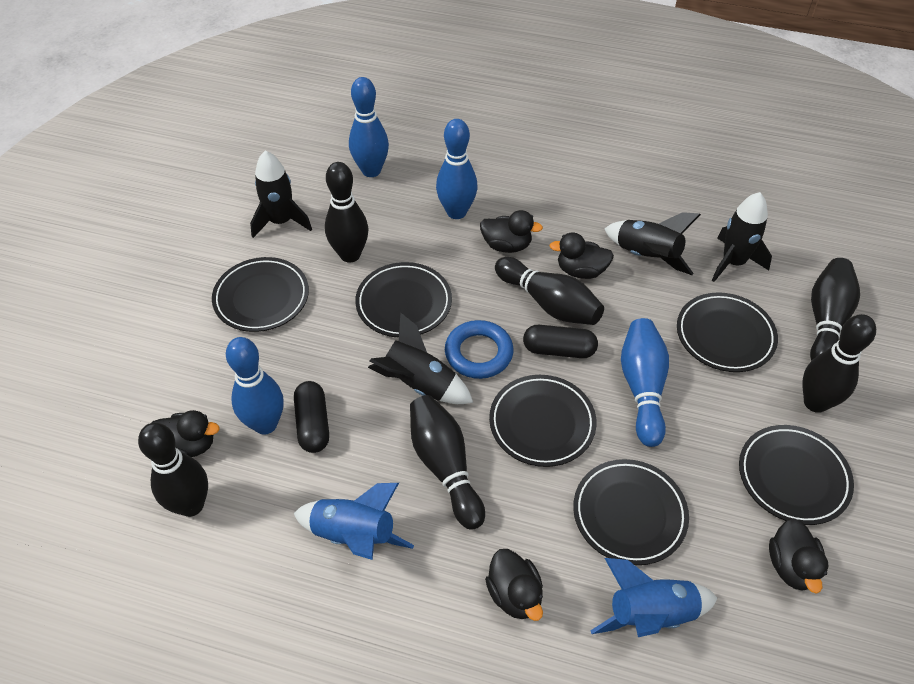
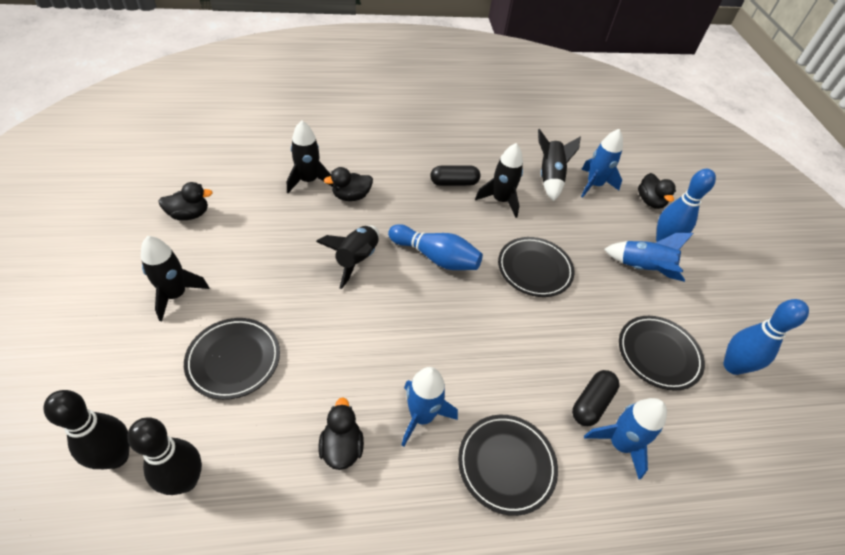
black bowling pin: [138,423,208,517] [325,162,368,263] [410,395,485,530] [495,257,604,325] [803,314,876,413] [810,258,860,361] = 6 -> [43,390,130,469] [127,417,202,495] = 2
black duck: [152,410,220,457] [480,210,543,253] [485,549,543,621] [549,233,614,279] [769,518,828,594] = 5 -> [158,182,213,220] [318,397,364,470] [324,167,373,201] [638,173,676,209] = 4
black plate: [212,257,309,332] [355,262,452,338] [489,375,597,467] [573,459,689,565] [677,292,778,372] [739,425,854,525] = 6 -> [184,318,280,400] [458,415,558,516] [498,237,575,297] [619,316,705,391] = 4
black rocket: [250,151,312,238] [368,312,473,404] [604,212,701,275] [712,192,772,282] = 4 -> [141,236,209,321] [287,121,334,193] [316,225,379,289] [475,143,523,218] [538,129,581,201] = 5
blue bowling pin: [226,337,284,435] [349,77,389,177] [436,119,478,219] [621,318,669,447] = 4 -> [388,224,483,270] [656,169,716,242] [723,299,809,375] = 3
blue ring: [445,320,514,379] = 1 -> none = 0
blue rocket: [293,483,414,560] [590,558,717,637] = 2 -> [402,367,458,447] [581,129,623,198] [584,398,667,479] [604,233,694,282] = 4

